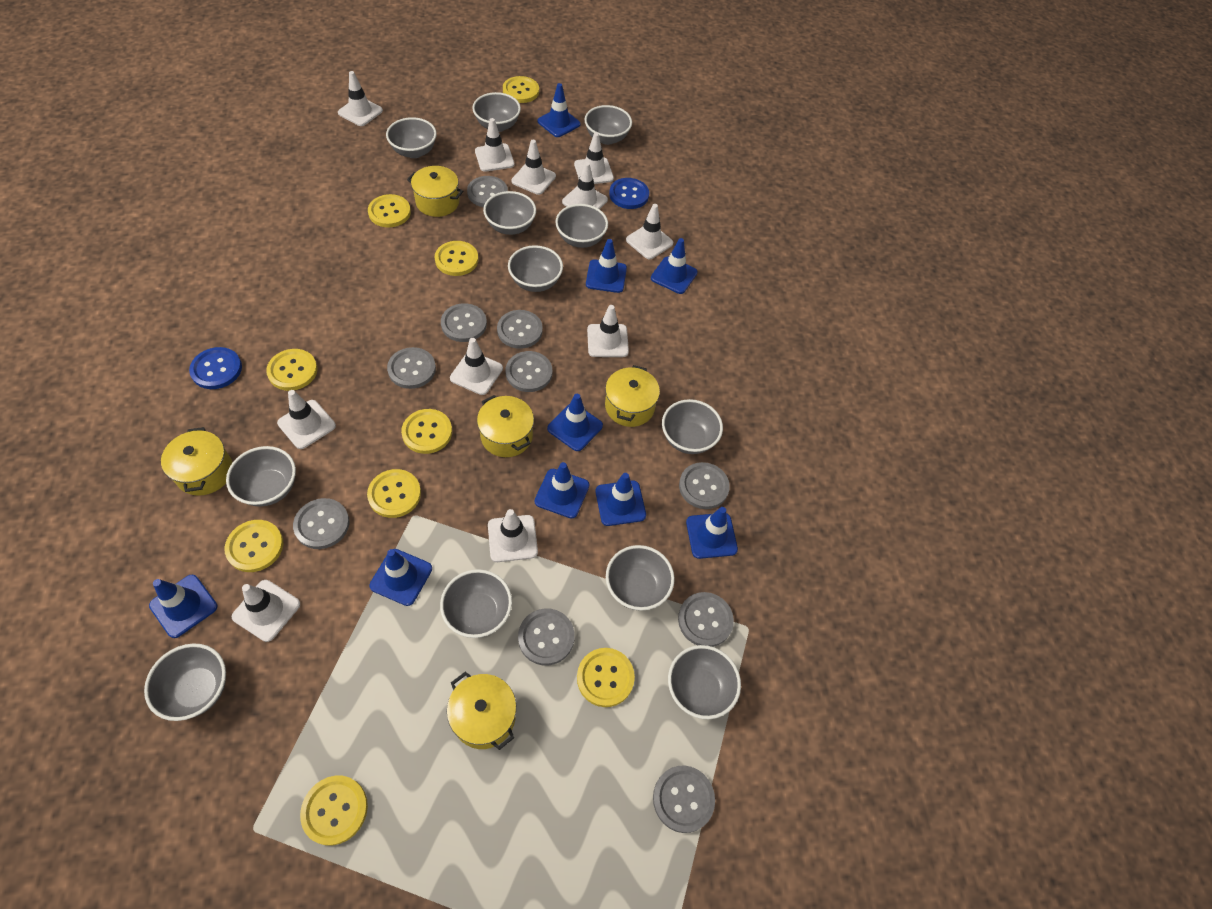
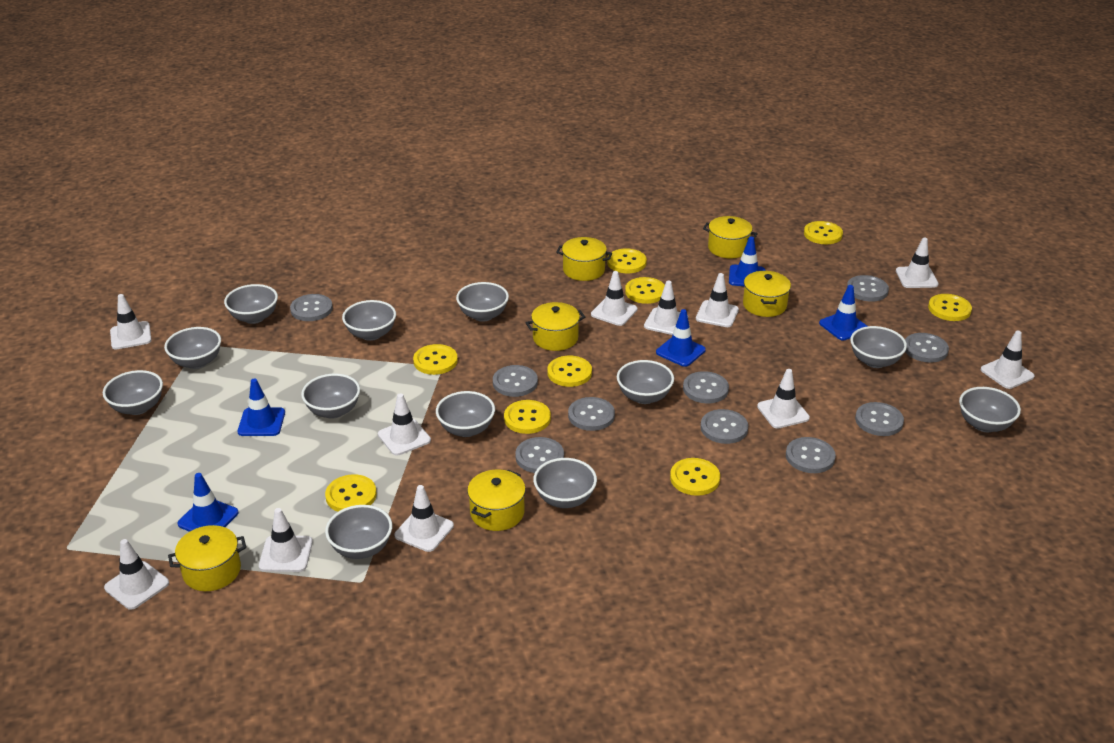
blue button: [189,347,242,389] [609,178,649,209] = 2 -> none = 0
blue traffic cone: [149,574,217,638] [369,549,432,606] [534,462,590,519] [537,83,581,137] [547,394,603,451] [586,239,627,293] [595,473,646,526] [651,238,698,294] [686,507,738,559] = 9 -> [178,473,238,532] [238,378,285,436] [656,309,706,367] [729,236,765,286] [819,285,867,340] = 5
yellow pot: [161,427,233,496] [407,166,463,217] [447,671,516,750] [477,395,534,457] [605,365,660,427] = 5 -> [168,525,246,591] [467,470,526,531] [526,302,585,351] [556,237,612,281] [703,216,758,259] [743,271,791,317] = 6

